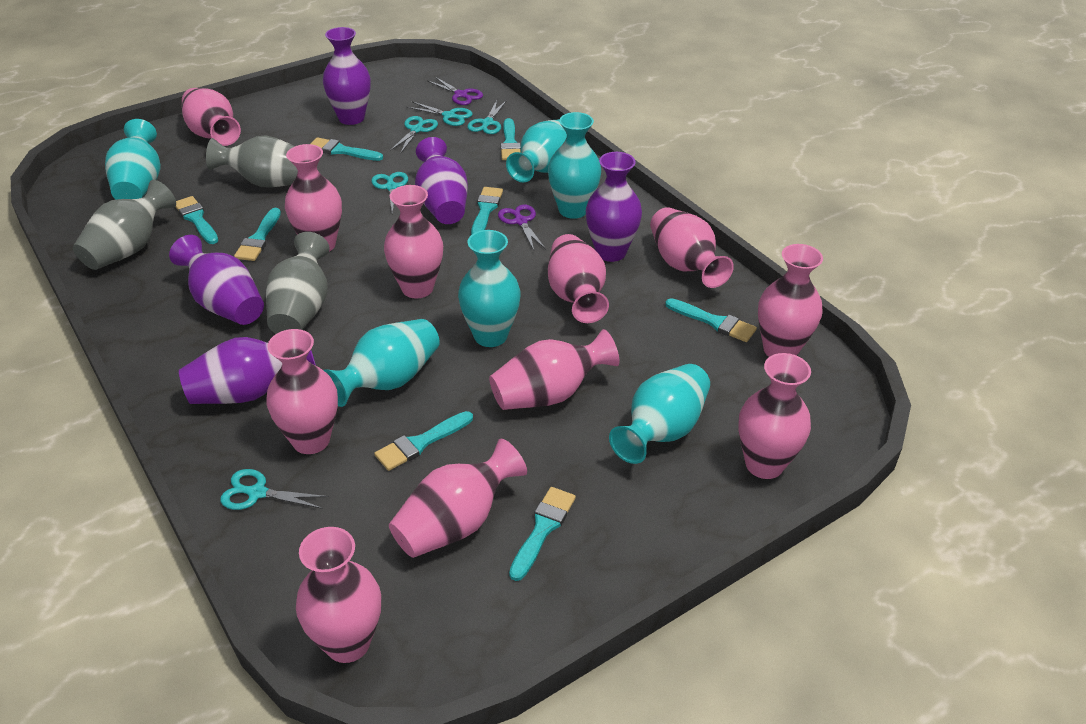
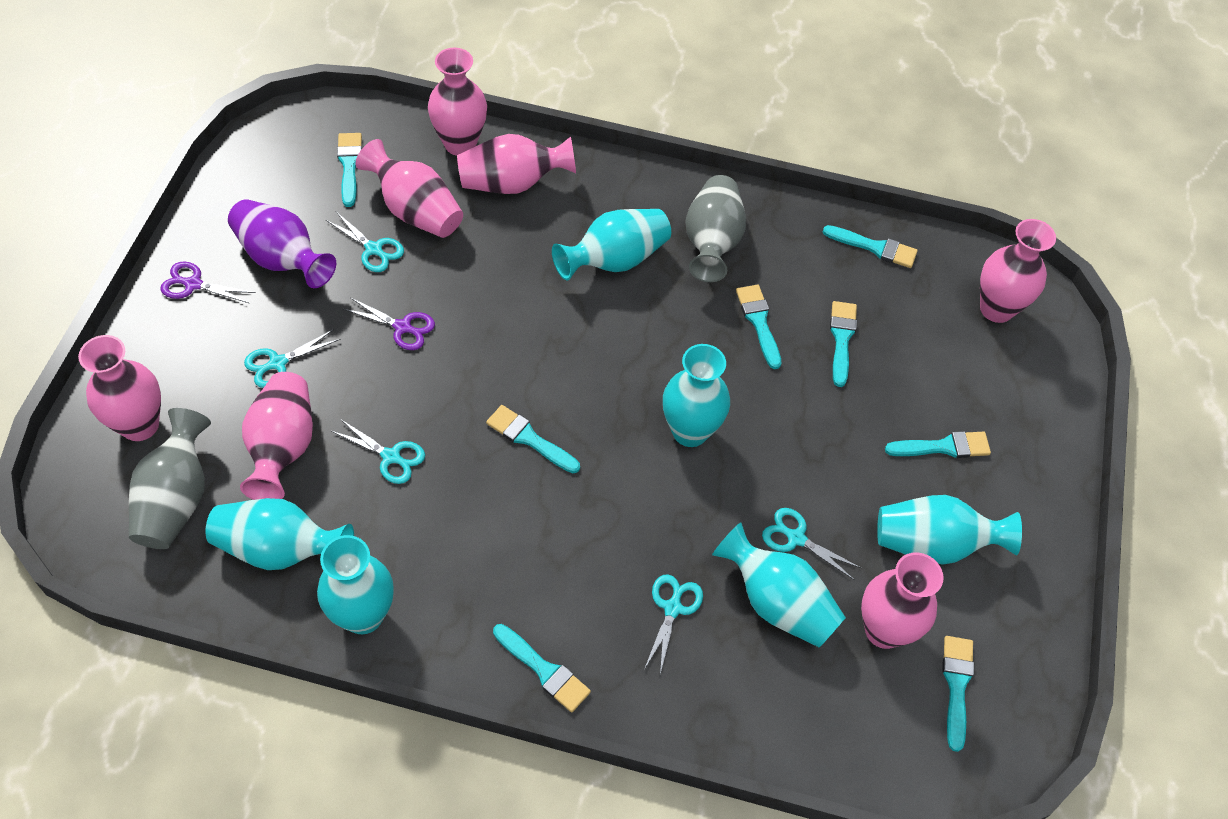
grey vase: [73,180,176,270] [206,135,298,188] [266,232,330,334] = 3 -> [129,408,211,549] [685,175,746,282] = 2
pink vase: [182,88,241,146] [266,329,338,454] [285,144,342,252] [296,527,381,663] [384,185,443,298] [389,439,527,558] [489,329,620,410] [548,234,609,323] [650,207,734,288] [738,353,811,479] [758,244,823,357] = 11 -> [78,335,161,441] [240,372,313,500] [355,139,463,238] [428,48,487,156] [457,134,576,194] [861,552,943,649] [980,219,1056,323] = 7
purple vase: [169,235,264,325] [179,337,316,404] [323,27,370,125] [415,137,468,224] [586,152,642,262] = 5 -> [228,199,336,288] = 1

